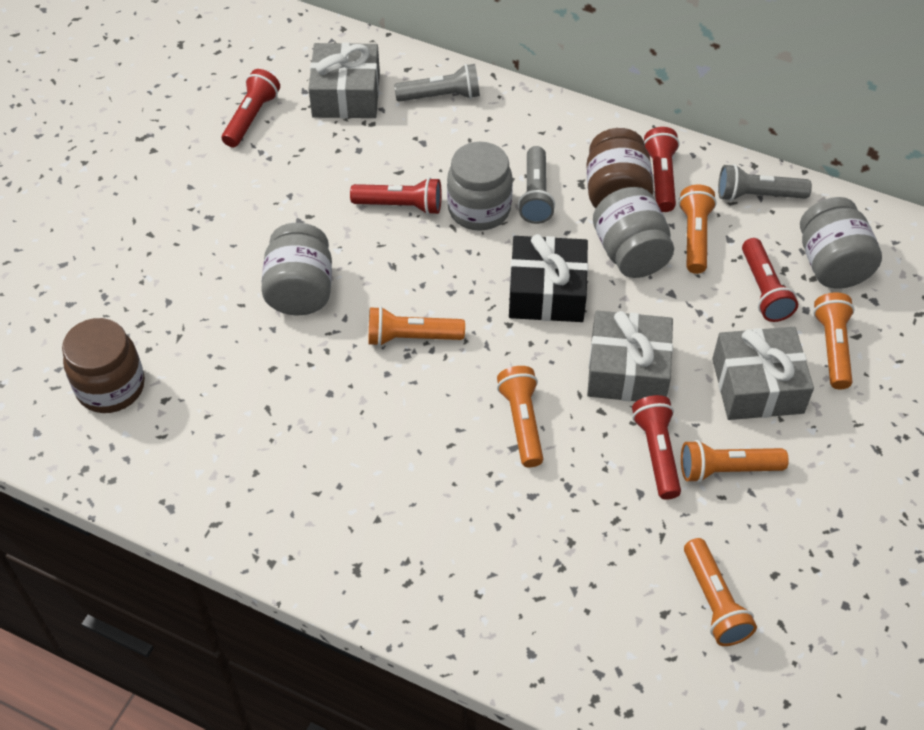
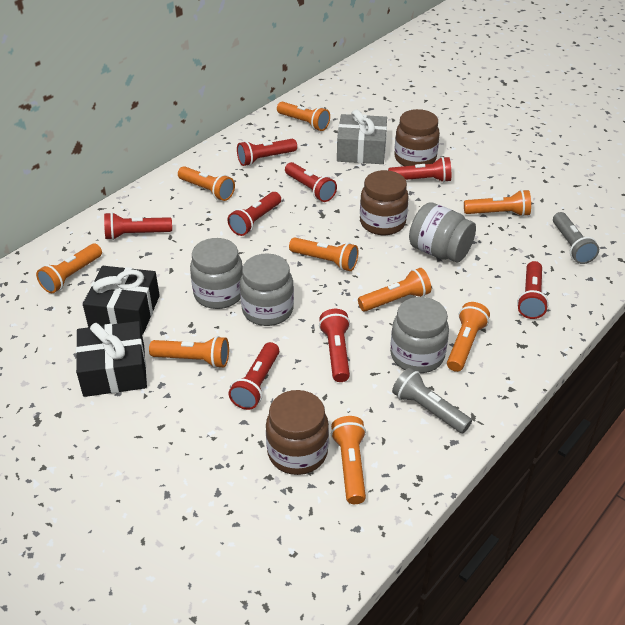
black gift: [509,234,588,322] = 1 -> [76,321,147,397] [83,266,160,335] = 2
brown jar: [62,318,145,413] [586,128,654,208] = 2 -> [266,390,329,475] [360,170,408,235] [394,109,440,166] = 3
grey flashlight: [394,64,480,102] [518,146,555,224] [718,164,812,201] = 3 -> [392,368,472,433] [553,212,599,264] = 2
grey gift: [308,42,380,118] [587,311,673,401] [712,327,814,420] = 3 -> [337,109,387,164] = 1
orange flashlight: [369,306,465,346] [497,366,543,467] [679,185,717,274] [681,440,789,483] [684,538,757,646] [813,293,855,389] = 6 -> [36,244,102,293] [149,336,229,368] [178,166,235,201] [277,102,330,131] [289,238,359,271] [331,416,366,504] [358,268,431,311] [447,302,490,372] [464,190,531,217] = 9
red flashlight: [222,69,280,147] [350,177,442,215] [632,395,681,499] [644,127,680,212] [742,238,798,322] = 5 -> [104,212,172,240] [228,192,281,236] [228,342,279,410] [237,139,297,166] [285,162,337,202] [319,309,350,382] [388,157,451,182] [517,261,549,319] = 8

